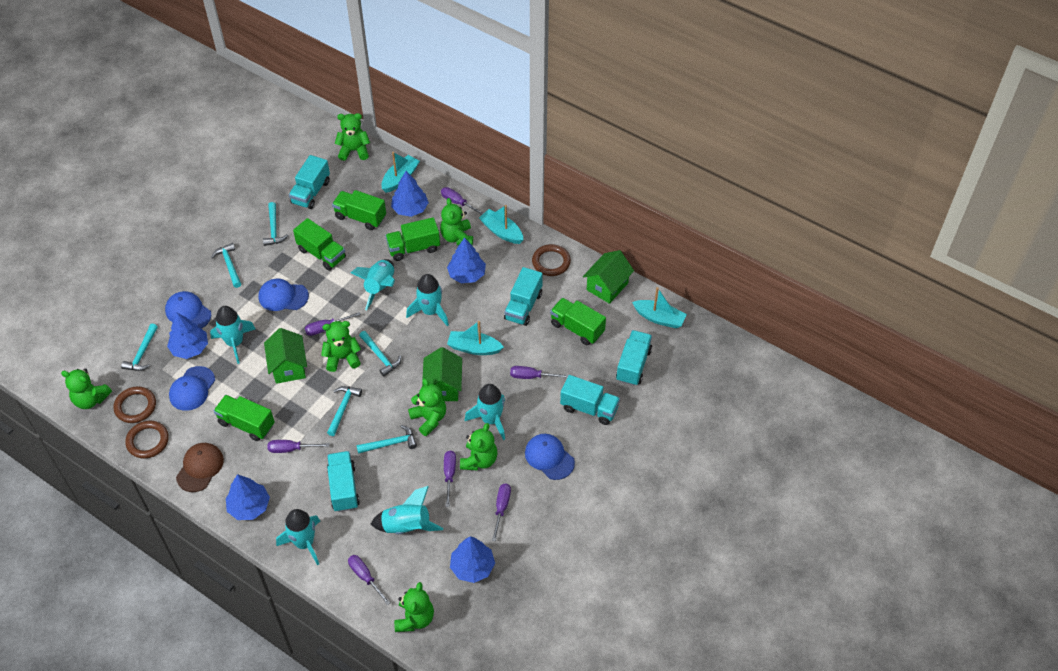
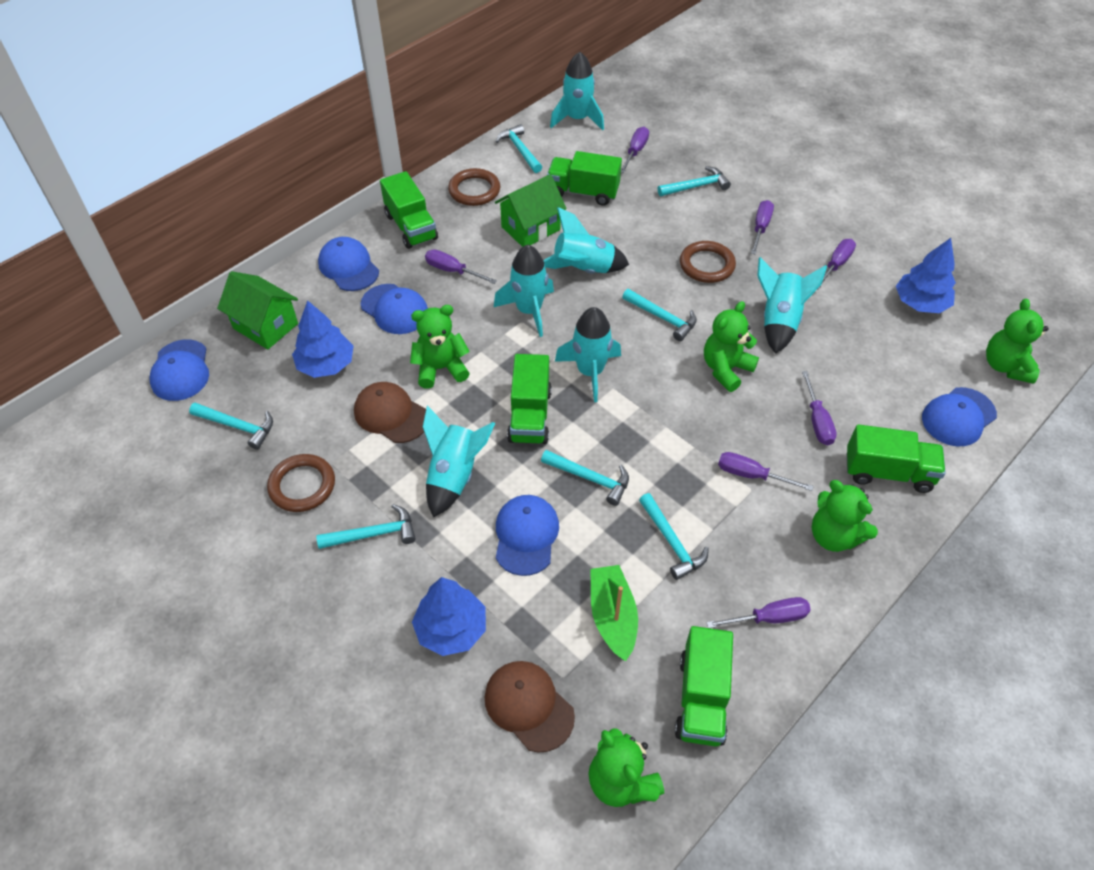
blue cap: [165,291,211,329] [169,366,215,411] [258,279,309,311] [525,434,575,480] = 4 -> [149,339,209,401] [318,237,379,291] [361,284,428,334] [496,495,559,576] [922,387,997,446] = 5
blue tree: [167,312,208,359] [226,474,270,520] [391,171,429,217] [447,237,486,283] [450,536,495,583] = 5 -> [292,300,354,378] [412,577,486,656] [896,238,956,313] = 3
brown cap: [176,443,224,492] = 1 -> [354,382,426,443] [485,661,575,753] = 2
green boat: none = 0 -> [590,565,638,661] = 1
green house: [264,328,307,384] [422,347,462,401] [583,250,634,304] = 3 -> [217,271,298,349] [495,174,567,247] = 2
green teddy bear: [61,368,112,409] [321,321,361,372] [335,113,370,161] [394,582,434,632] [408,378,446,436] [440,198,473,245] [460,423,498,471] = 7 -> [410,305,470,389] [588,728,664,807] [704,301,759,392] [811,480,878,552] [986,299,1049,384] = 5
turquoise boat: [381,152,420,193] [447,321,504,355] [479,205,524,244] [632,287,687,328] = 4 -> none = 0
turquoise hammer: [121,324,158,371] [211,243,241,288] [263,202,289,246] [327,386,362,436] [356,425,417,454] [359,331,401,377] = 6 -> [189,403,273,450] [316,504,416,549] [496,124,542,173] [541,450,629,506] [622,289,697,341] [639,493,709,580] [658,166,731,196] = 7
turquoise truck: [289,155,330,209] [327,451,360,512] [504,267,543,326] [560,375,620,425] [616,330,652,386] = 5 -> none = 0

